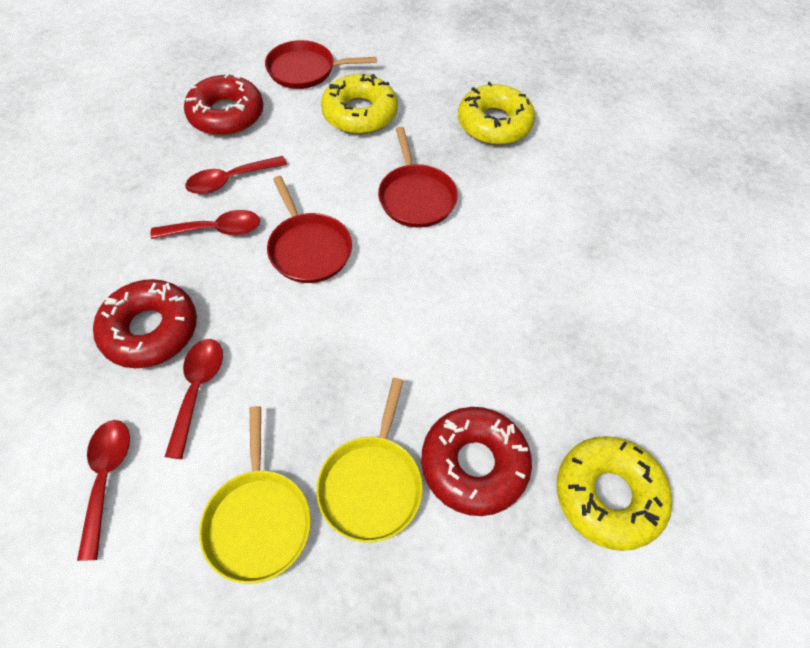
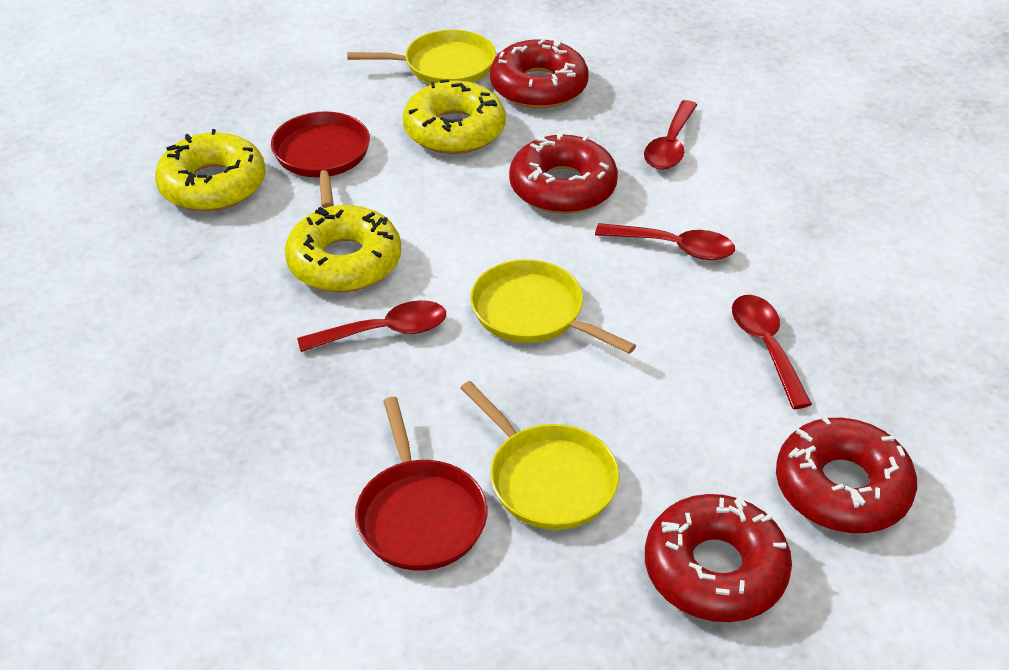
red donut: [93,279,197,368] [184,73,263,136] [421,407,532,516] = 3 -> [490,39,589,109] [509,131,618,214] [645,494,792,622] [776,415,917,533] = 4
red pan: [265,40,377,89] [267,176,352,283] [378,127,458,228] = 3 -> [271,111,370,208] [355,397,487,571] = 2
yellow pan: [199,406,311,584] [316,378,423,543] = 2 -> [347,29,496,84] [461,381,619,530] [470,259,636,354] = 3

